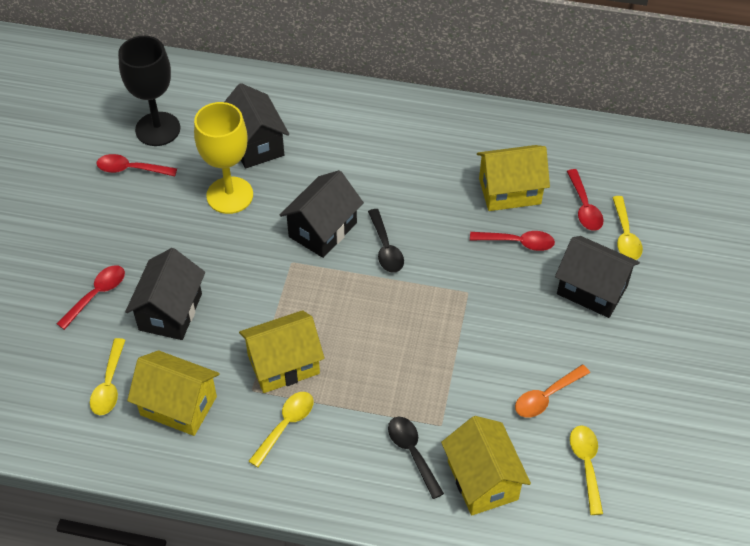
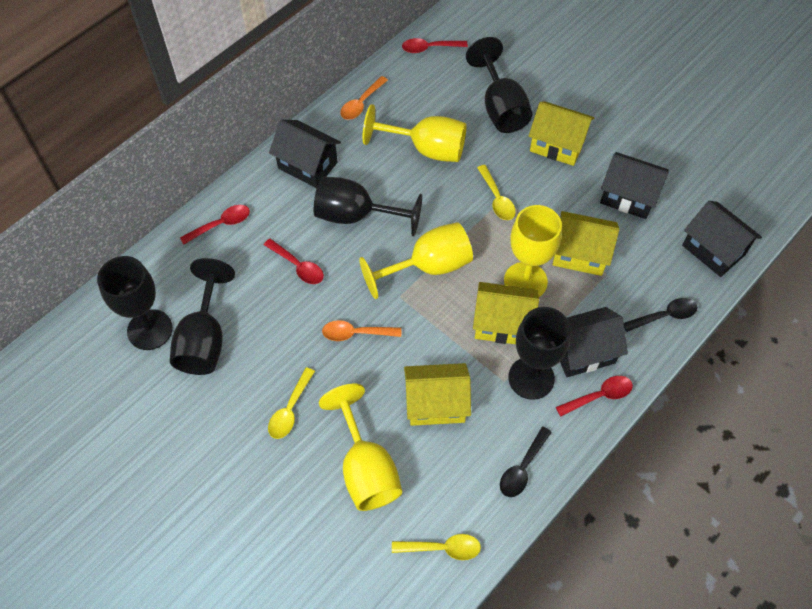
black goblet: [118,36,180,146] = 1 -> [97,256,173,350] [170,258,235,375] [314,177,422,236] [466,37,532,133] [508,307,571,400] = 5
orange spoon: [515,365,590,418] = 1 -> [322,320,401,341] [340,76,388,120] = 2
yellow goblet: [194,102,253,214] = 1 -> [319,384,402,511] [359,222,473,299] [363,104,467,162] [504,205,562,297] = 4
yellow spoon: [90,338,125,415] [248,392,313,468] [570,425,603,515] [612,196,643,260] = 4 -> [268,367,315,439] [392,534,481,560] [477,165,516,220] = 3

